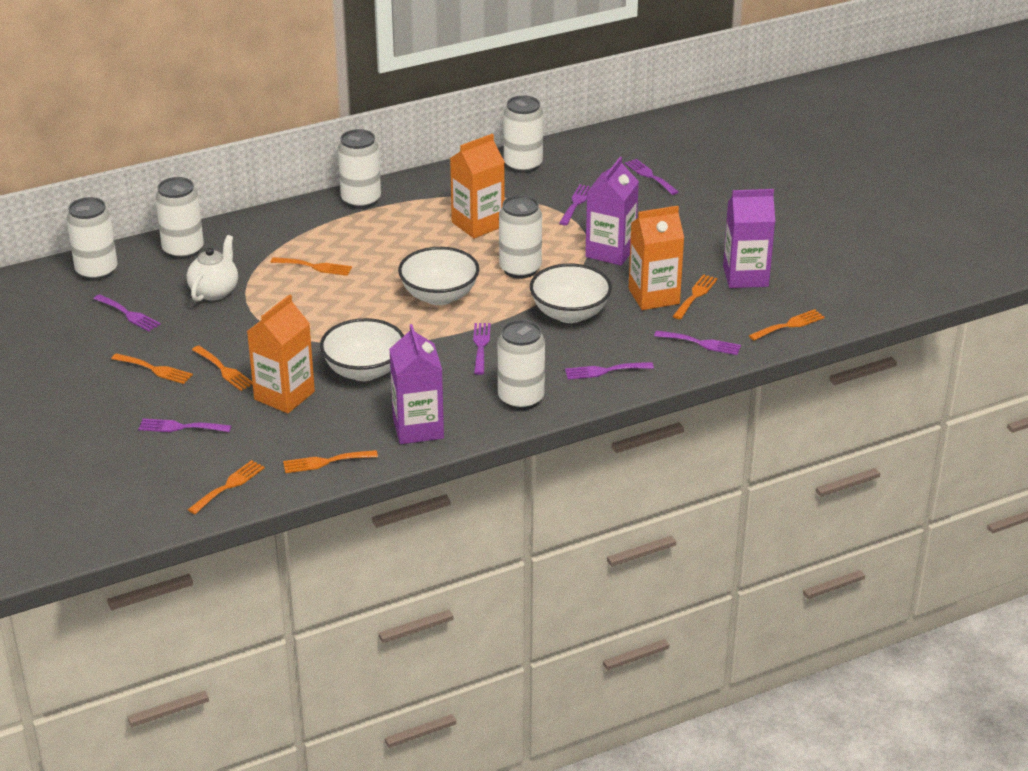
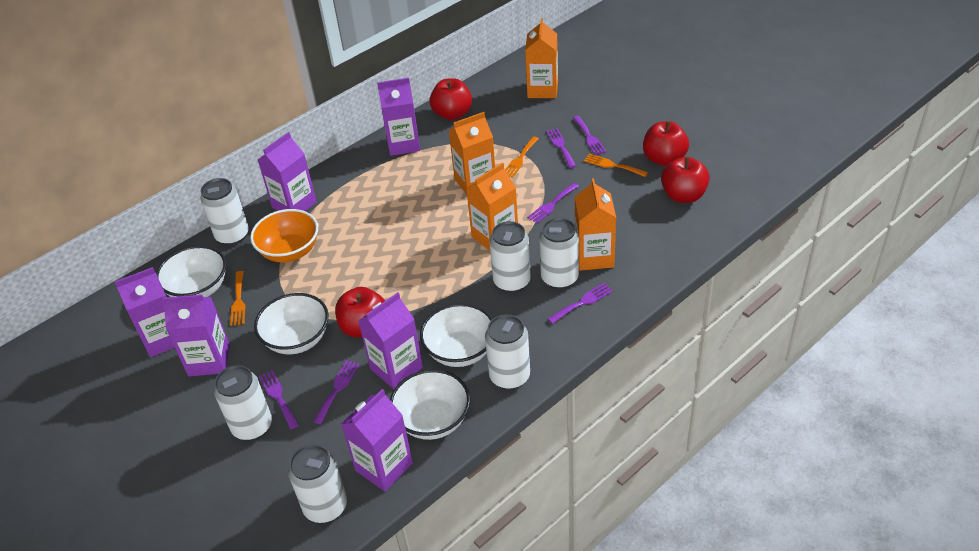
orange bowl: none = 0 -> [250,209,318,262] = 1
orange carton: [247,294,315,413] [450,134,505,238] [629,206,684,310] = 3 -> [448,112,495,195] [466,163,518,251] [525,18,558,98] [575,178,616,271] = 4
orange fork: [111,353,193,384] [188,460,265,514] [192,345,253,391] [271,257,352,276] [283,450,378,473] [673,274,718,319] [749,309,825,341] = 7 -> [230,271,245,326] [505,136,539,178] [584,154,648,177] = 3
purple carton: [389,324,444,444] [585,157,639,266] [723,189,775,288] = 3 -> [115,267,175,357] [162,294,230,376] [258,132,317,211] [341,389,413,491] [358,292,423,389] [377,78,420,156] = 6
purple fork: [94,294,161,331] [139,419,231,432] [473,323,491,375] [559,184,590,225] [565,362,654,380] [625,159,679,195] [654,330,741,355] = 7 -> [259,370,299,429] [313,360,360,424] [527,183,579,223] [546,128,576,168] [547,283,613,324] [573,116,607,155] = 6
red apple: none = 0 -> [335,287,385,338] [430,78,472,120] [643,121,689,166] [661,157,710,203] = 4
white bowl: [320,318,404,381] [398,247,479,305] [530,264,612,323] = 3 -> [156,246,226,297] [254,293,329,355] [390,369,470,440] [420,303,492,367] = 4
white teapot: [187,235,238,302] = 1 -> none = 0

